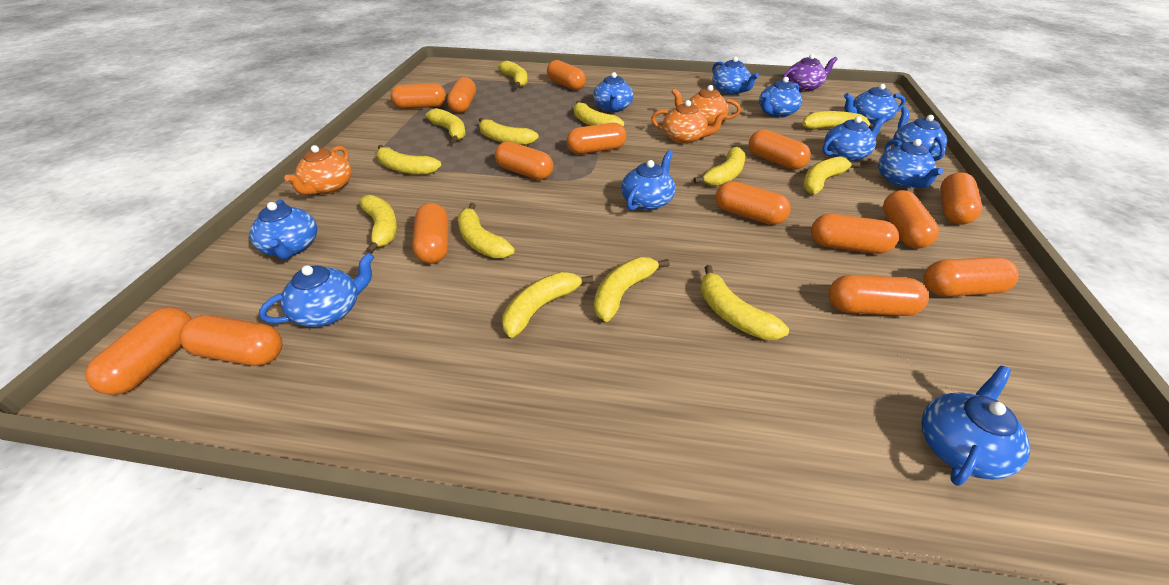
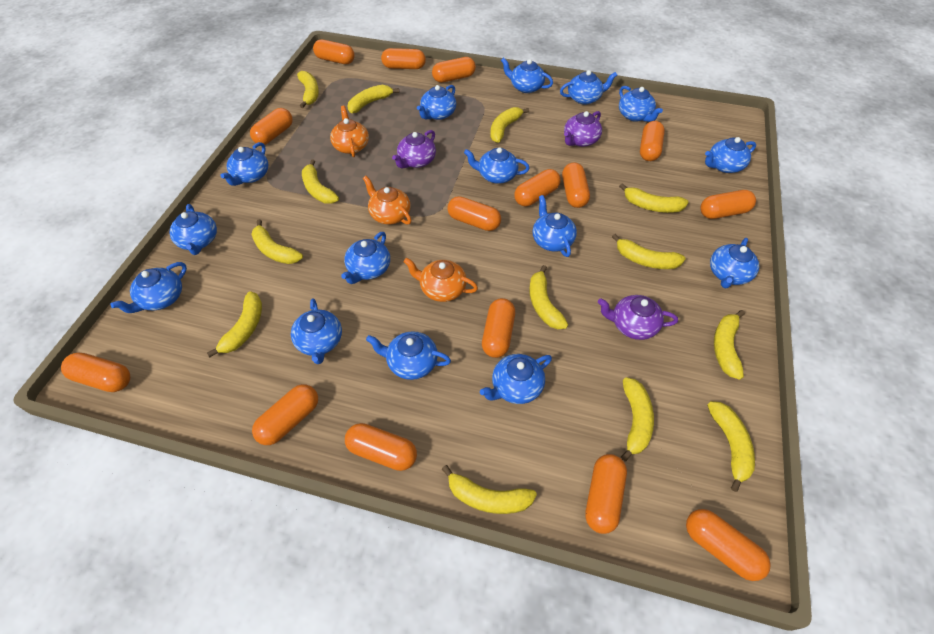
blue teapot: [249,199,317,260] [259,253,374,327] [593,72,633,112] [621,150,675,211] [712,56,759,95] [759,77,802,118] [822,116,887,162] [844,84,906,124] [878,139,944,188] [893,107,947,161] [921,366,1030,486] = 11 -> [110,262,187,313] [169,204,217,255] [220,142,268,186] [291,298,342,364] [341,232,390,284] [366,331,451,380] [417,85,456,120] [464,147,530,184] [480,354,552,404] [501,58,553,93] [532,195,577,257] [560,70,617,105] [619,86,663,122] [705,137,756,173] [710,238,759,289] = 15
purple teapot: [782,54,838,92] = 1 -> [392,130,436,168] [564,111,602,147] [598,295,678,340] = 3

